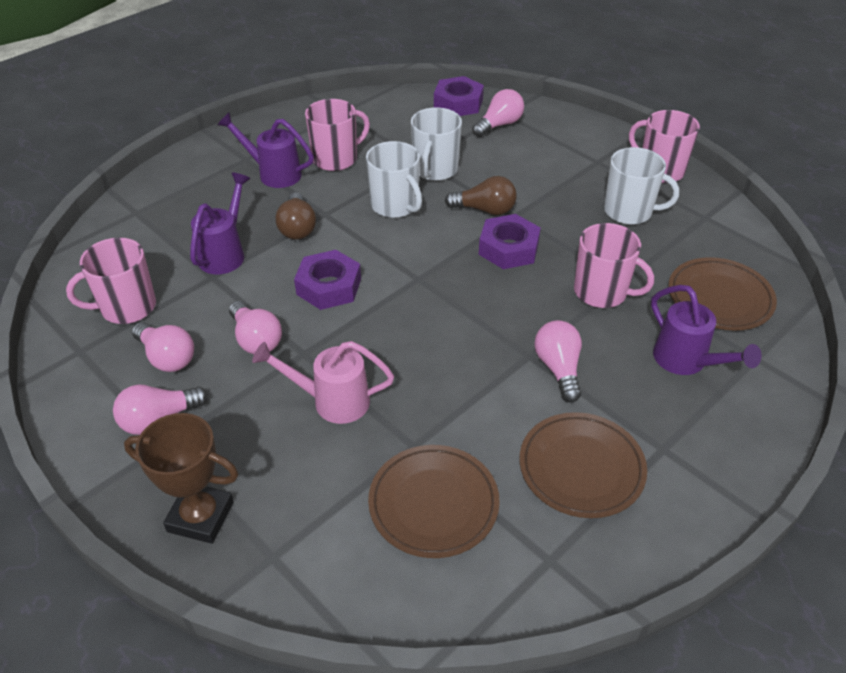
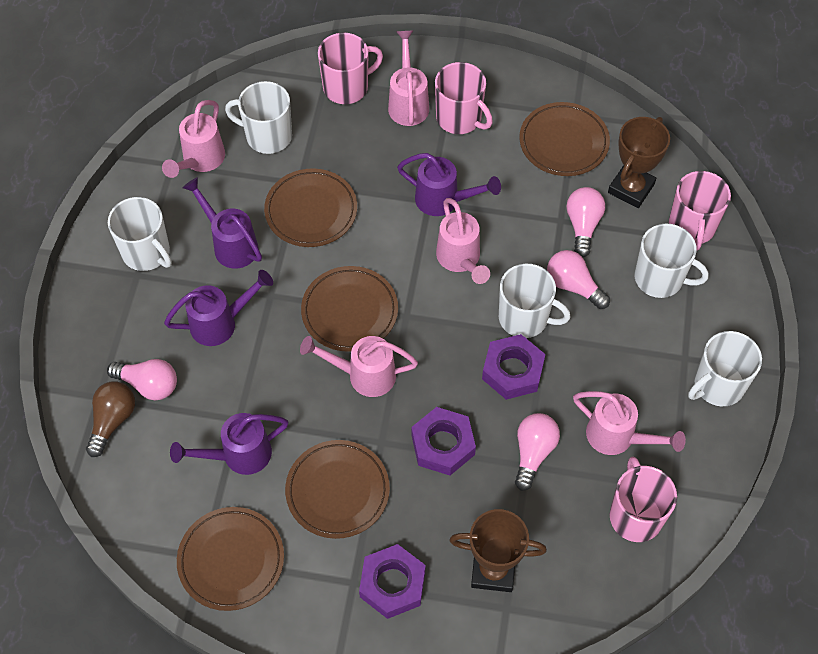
brown light bulb: [276,192,316,240] [445,176,517,215] = 2 -> [86,381,135,457] = 1
brown plate: [368,445,500,558] [519,412,647,518] [668,257,777,331] = 3 -> [177,507,284,611] [264,168,357,247] [285,440,390,539] [301,266,398,352] [519,102,610,176] = 5
brown trophy: [124,413,238,544] = 1 -> [449,509,547,592] [608,117,670,208] = 2
pink light bulb: [113,385,208,435] [132,322,194,372] [229,301,282,354] [472,89,524,137] [534,320,582,403] = 5 -> [107,359,177,400] [515,413,560,491] [547,250,610,309] [566,187,605,257] = 4
pink watering can: [252,341,394,424] = 1 -> [162,100,225,178] [300,336,418,397] [388,31,429,126] [436,198,490,284] [573,391,686,455] = 5
purple watering can: [190,173,251,274] [218,112,314,188] [651,285,761,375] = 3 -> [164,270,273,346] [170,413,288,475] [182,177,262,269] [397,153,501,216] = 4
white mug: [366,141,422,218] [411,107,462,181] [604,147,679,225] = 3 -> [108,197,172,271] [225,81,292,154] [499,264,571,338] [635,224,709,298] [688,331,762,406] = 5

